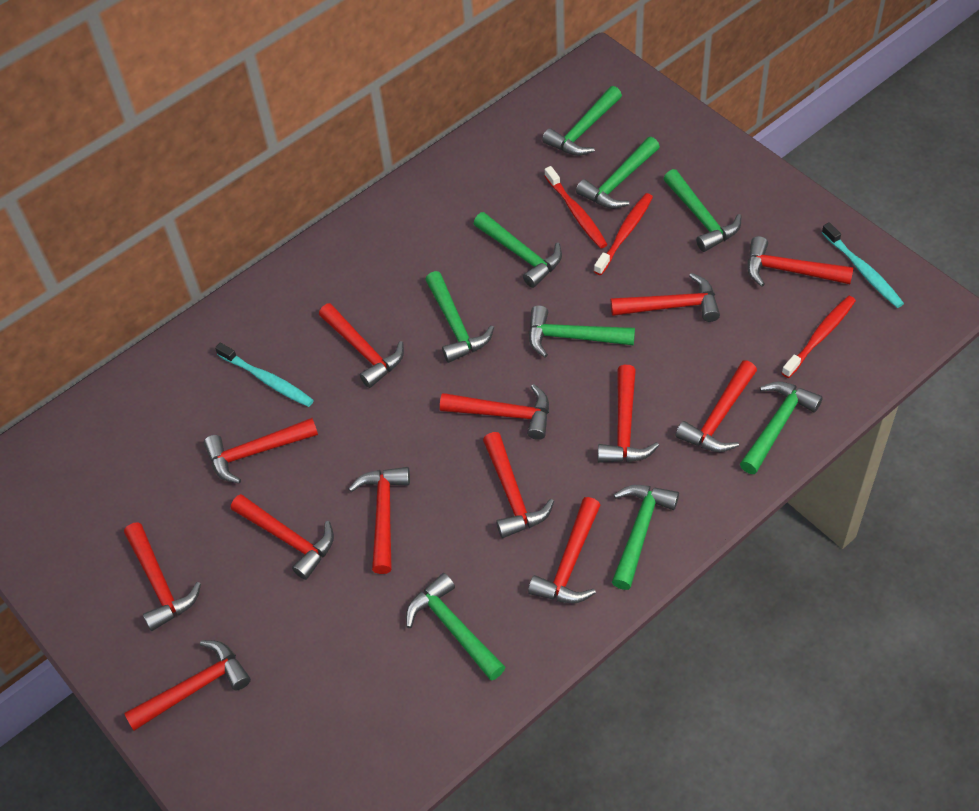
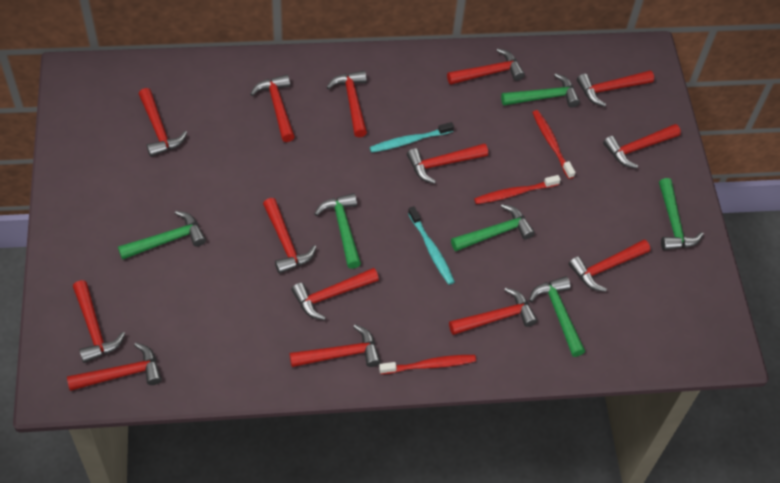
green hammer: [406,573,505,681] [425,271,494,363] [474,212,562,288] [529,305,635,358] [542,86,622,156] [576,137,660,209] [612,485,679,590] [663,169,741,252] [740,381,823,474] = 9 -> [118,211,206,260] [315,193,361,269] [451,204,535,251] [501,73,580,107] [529,276,585,357] [659,178,704,250] = 6
red hammer: [124,522,201,631] [124,640,251,731] [204,418,318,484] [231,494,334,580] [319,303,404,388] [349,467,410,574] [440,384,549,440] [483,432,554,538] [528,497,600,603] [598,365,659,463] [611,273,720,322] [675,361,757,452] [747,236,854,287] = 13 -> [67,342,162,391] [73,280,125,363] [139,88,187,157] [250,75,295,142] [263,198,316,274] [289,324,381,367] [291,268,379,320] [326,71,367,137] [407,143,488,184] [447,48,525,85] [449,288,538,335] [569,240,650,292] [577,70,654,107] [603,124,681,168] = 14

